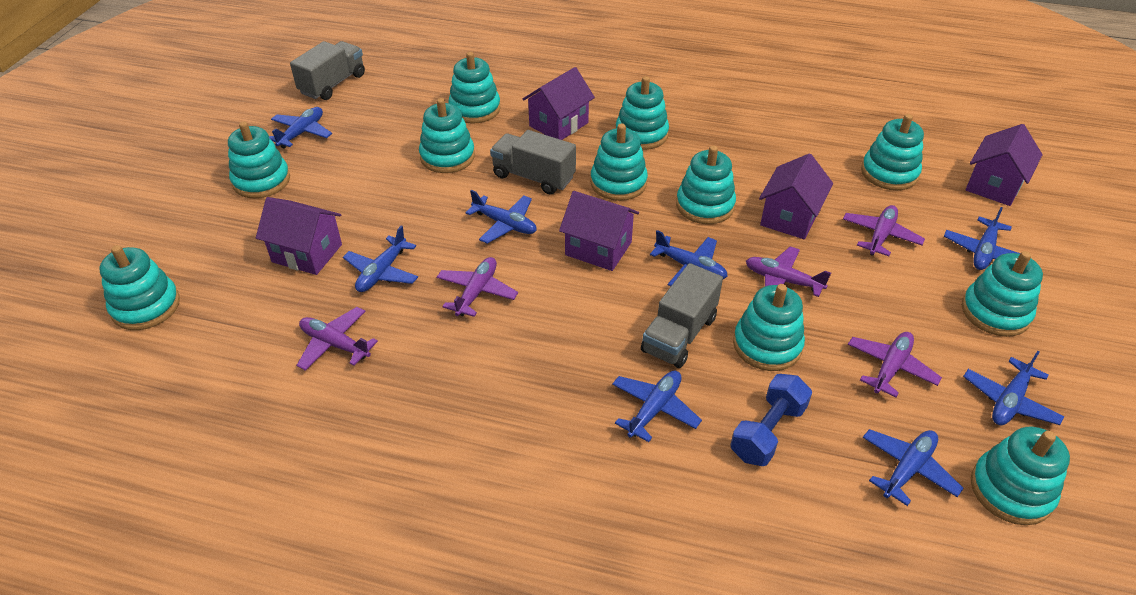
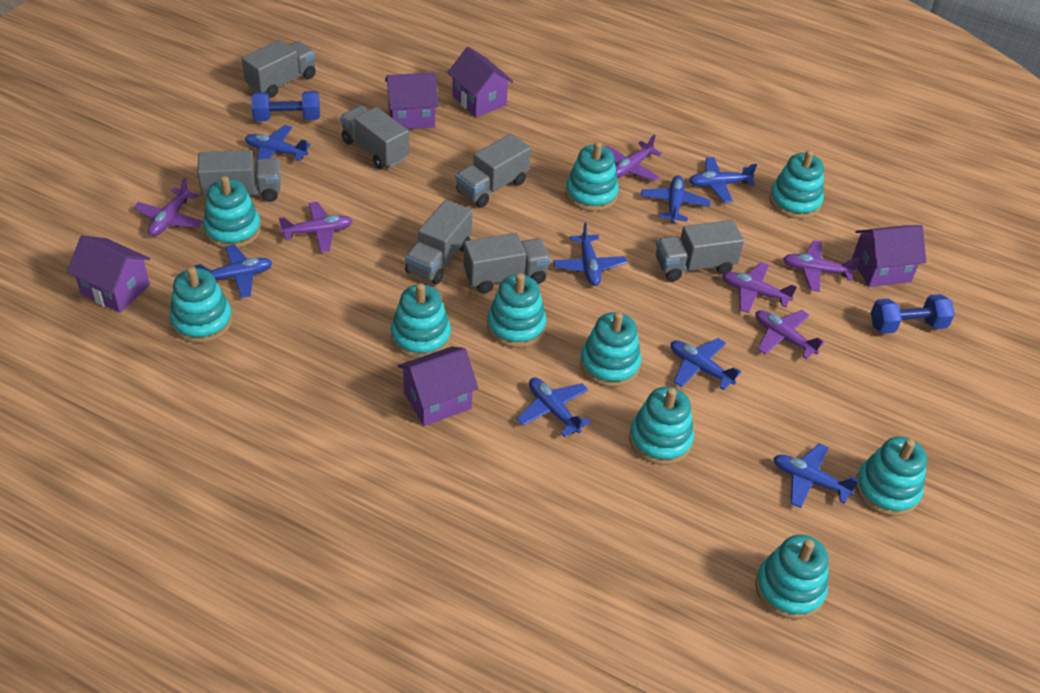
blue dumbbell: [730,374,812,466] = 1 -> [251,91,320,121] [871,294,955,334] = 2
grey truck: [290,41,365,100] [490,130,576,194] [641,263,723,368] = 3 -> [197,150,280,202] [242,40,316,98] [340,105,409,169] [405,200,472,285] [456,134,531,208] [463,233,550,293] [656,220,744,281] = 7
purple plane: [296,307,378,371] [437,257,518,317] [746,246,831,297] [843,205,925,256] [848,332,942,398] = 5 -> [134,178,203,236] [279,202,352,252] [606,134,662,181] [722,262,797,313] [755,310,824,359] [783,240,860,292] = 6
turquoise stacking toy: [100,245,180,330] [228,121,290,198] [419,98,475,173] [448,52,501,124] [590,123,648,201] [616,76,669,150] [676,146,736,224] [733,284,805,371] [861,114,924,190] [962,251,1043,337] [971,427,1070,525] = 11 -> [170,267,232,343] [203,176,261,248] [391,283,451,359] [487,273,547,348] [565,142,619,211] [580,312,641,387] [629,387,694,465] [755,535,829,619] [769,150,824,219] [856,437,927,516] = 10

